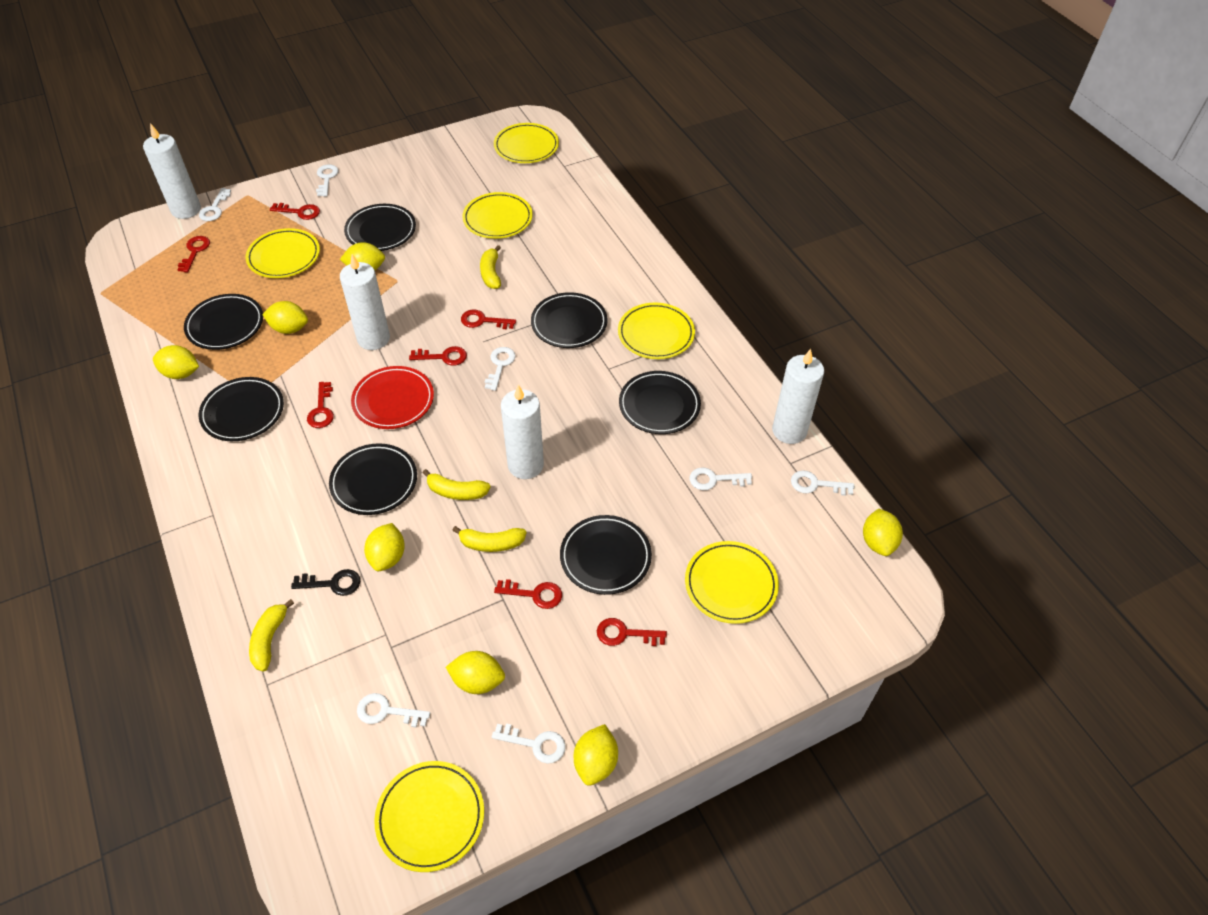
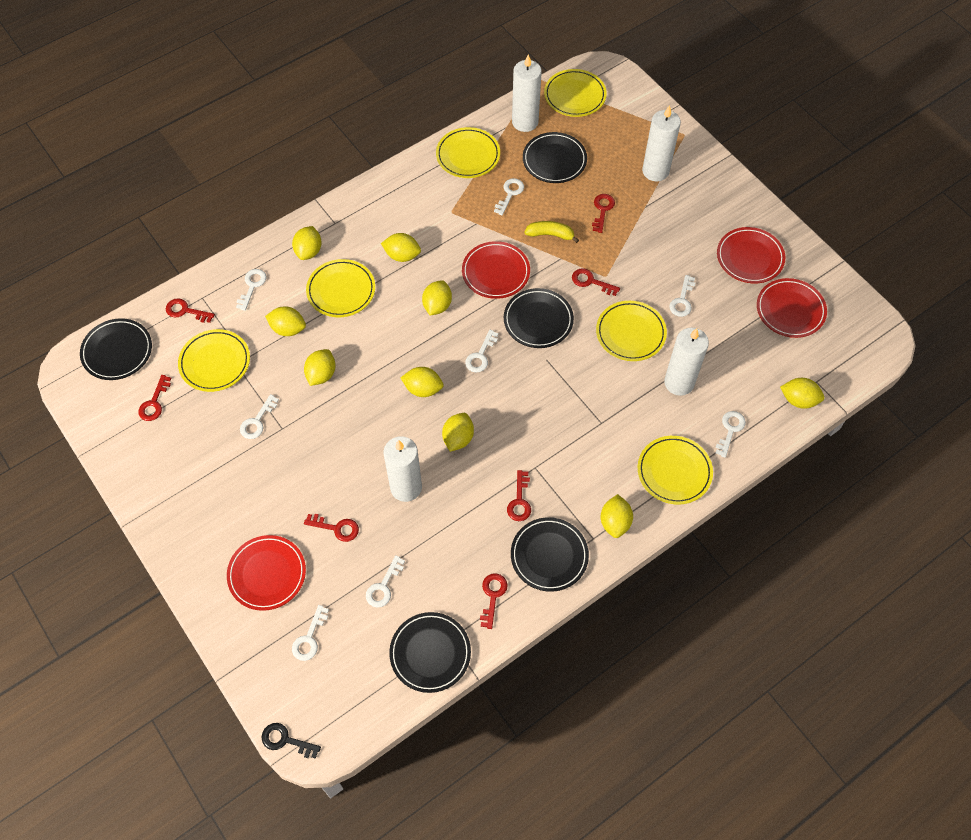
black plate: [184,294,263,350] [199,377,284,441] [329,443,417,515] [344,204,416,251] [531,292,607,348] [560,515,652,595] [619,371,701,434] = 7 -> [80,318,152,380] [389,612,471,693] [504,288,574,348] [511,517,589,592] [523,132,587,183] = 5
red plate: [351,366,434,429] = 1 -> [227,535,306,611] [462,241,530,299] [717,227,785,283] [757,278,827,338] = 4
white key: [199,188,231,221] [316,164,338,197] [357,693,430,727] [485,347,516,391] [492,723,566,764] [689,467,752,490] [791,470,854,496] = 7 -> [236,269,266,311] [240,394,279,439] [292,605,329,661] [366,555,405,608] [465,330,499,373] [494,178,524,215] [669,275,695,317] [715,411,746,458] = 8
yellow banana: [249,599,294,671] [422,469,491,500] [452,526,527,552] [480,245,501,289] = 4 -> [524,221,579,243] = 1
yellow lemon: [153,345,199,379] [262,301,308,334] [340,242,385,270] [364,523,405,571] [446,651,505,694] [574,724,618,786] [863,508,903,556] = 7 -> [265,306,306,336] [292,226,322,260] [304,349,336,386] [381,233,421,262] [401,367,443,397] [422,281,452,316] [442,413,474,452] [601,494,633,538] [780,378,824,409] = 9

